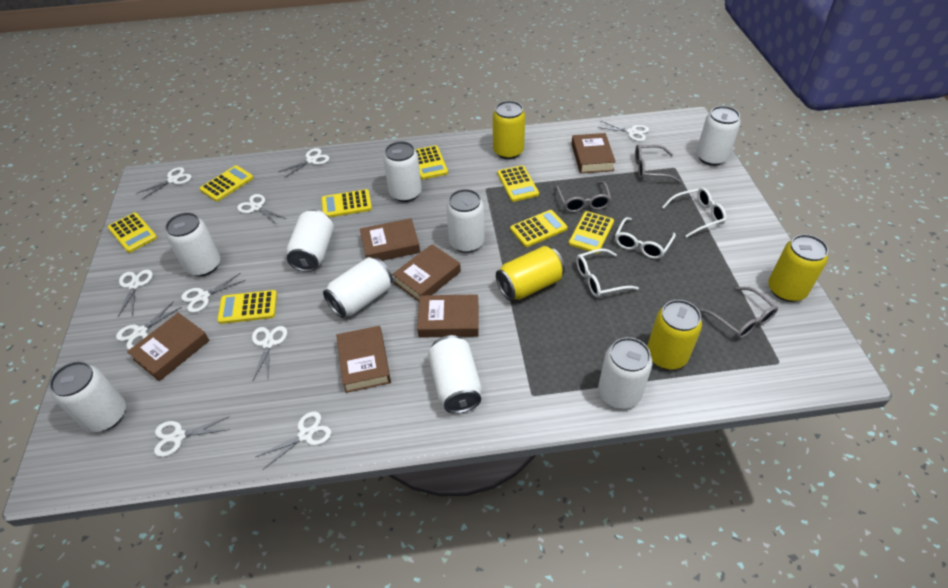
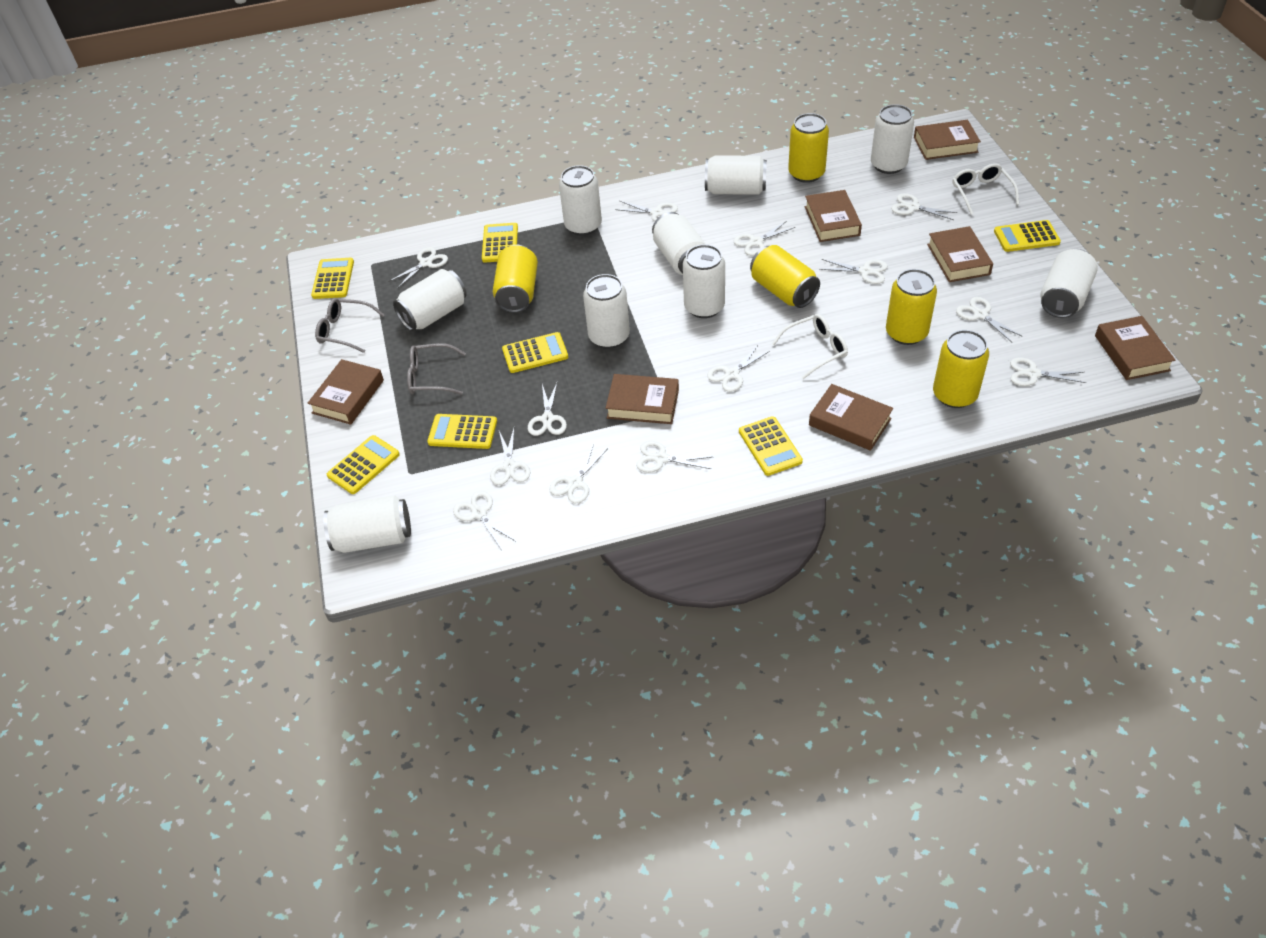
brown book: [127,313,210,381] [336,326,391,393] [360,218,420,261] [392,244,461,301] [417,294,479,338] [571,133,616,173] = 6 -> [308,359,384,425] [606,374,679,424] [805,190,862,242] [809,384,893,451] [914,120,981,160] [927,226,993,282] [1095,316,1175,380] = 7
grey glasses: [556,181,611,212] [635,145,681,182] [700,287,778,339] = 3 -> [315,298,384,353] [407,343,466,395] = 2
white glasses: [576,248,639,297] [615,217,676,259] [662,187,726,238] = 3 -> [772,314,848,379] [953,163,1019,215] = 2
white scissors: [116,301,181,350] [118,270,153,317] [136,167,192,199] [154,417,230,457] [181,273,246,313] [237,194,287,225] [252,326,287,382] [256,411,332,470] [279,148,330,178] [598,121,649,141] = 10 -> [388,247,448,289] [453,491,515,549] [490,428,530,485] [528,383,567,436] [549,444,607,503] [615,201,678,222] [636,441,711,473] [707,344,770,392] [734,221,795,256] [819,259,887,284] [891,193,958,220] [956,297,1023,342] [1010,357,1086,386] = 13
yellow calculator: [108,212,157,253] [200,165,254,202] [217,290,277,324] [321,189,372,217] [415,145,448,180] [497,165,539,202] [510,210,568,247] [569,211,614,254] = 8 -> [311,258,354,299] [327,435,400,494] [427,414,497,449] [482,223,518,262] [502,332,568,373] [739,416,803,476] [994,220,1061,252] = 7
yellow can: [493,101,525,159] [496,246,565,301] [647,300,702,370] [768,234,828,302] = 4 -> [493,245,538,313] [750,245,820,308] [788,113,829,183] [886,269,937,345] [933,330,989,408] = 5

